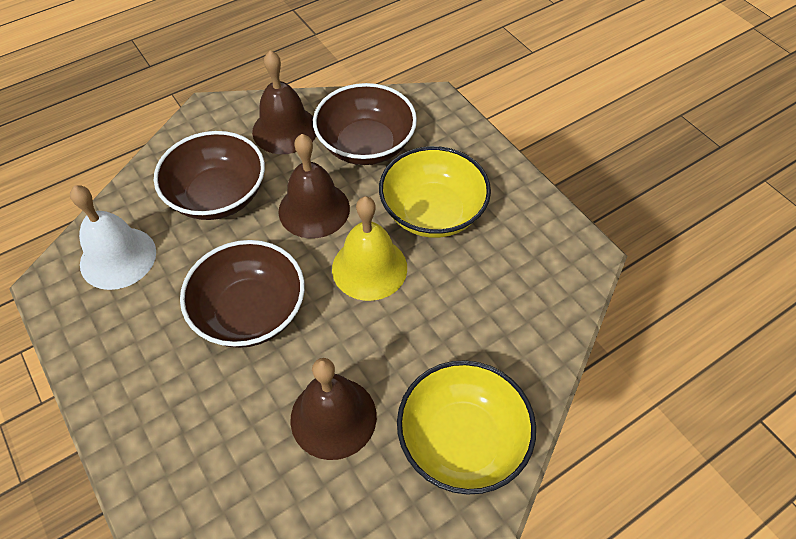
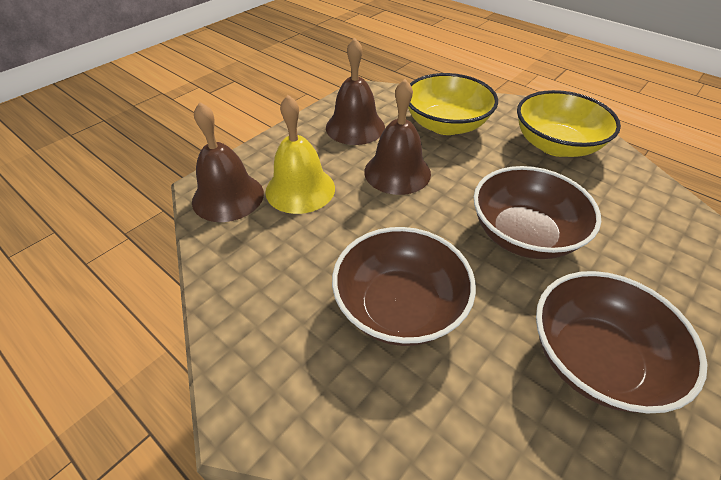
white bell: [70,185,156,290] = 1 -> none = 0

